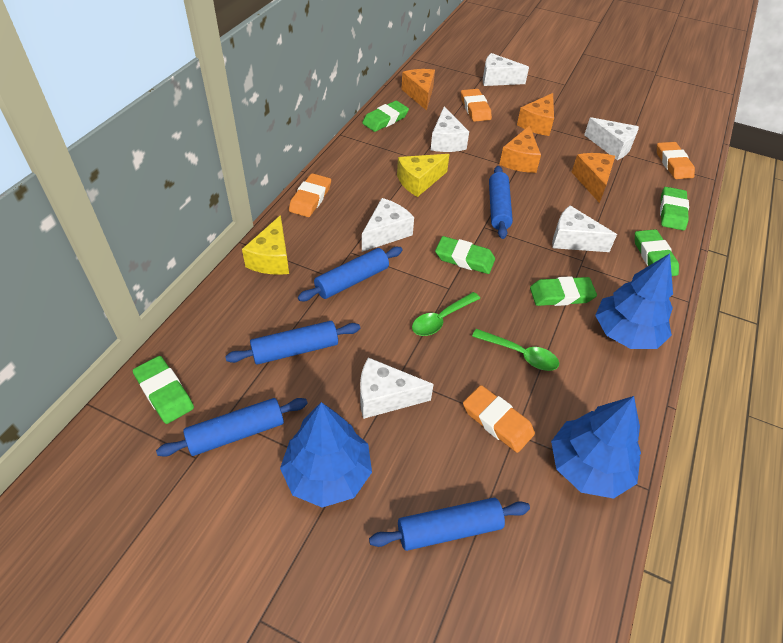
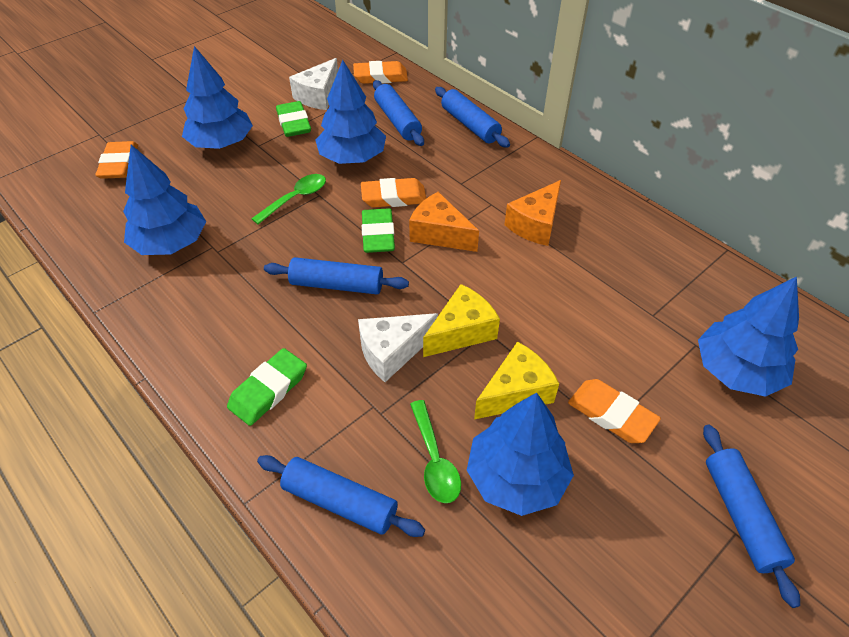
blue tree: [280,402,372,507] [551,396,641,499] [595,254,673,349] = 3 -> [123,145,206,255] [182,46,253,149] [316,60,386,164] [467,393,574,516] [698,277,799,397] = 5
green eraser: [133,356,194,424] [362,101,409,132] [435,236,495,274] [530,276,597,306] [635,229,679,276] [660,187,689,231] = 6 -> [227,348,307,426] [276,101,311,137] [362,208,395,253] = 3
orange cheese: [401,69,435,111] [499,125,541,173] [517,93,554,136] [572,153,615,203] = 4 -> [409,192,479,252] [504,180,561,246] = 2
white cheese: [360,357,434,419] [362,198,414,252] [431,107,469,152] [483,53,529,86] [552,206,617,252] [584,117,639,160] = 6 -> [289,58,338,110] [358,313,438,382] = 2

